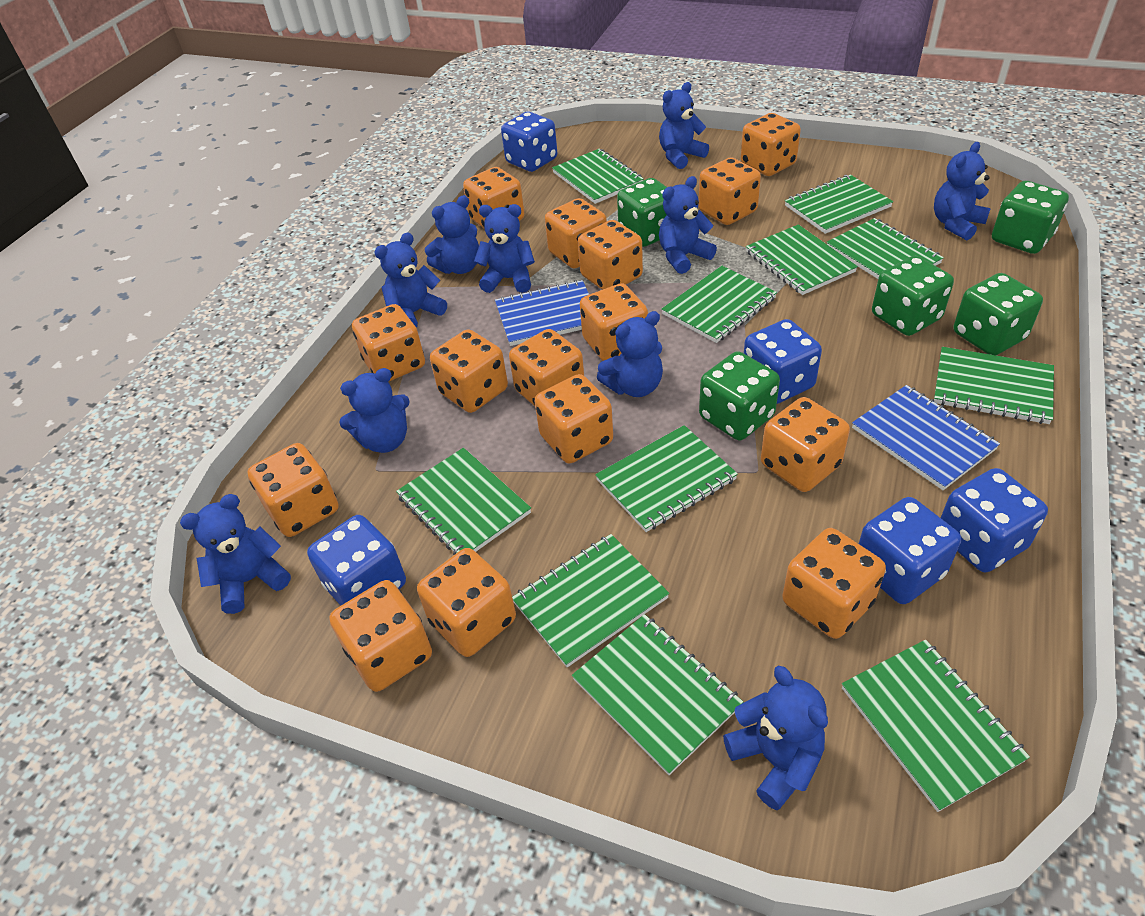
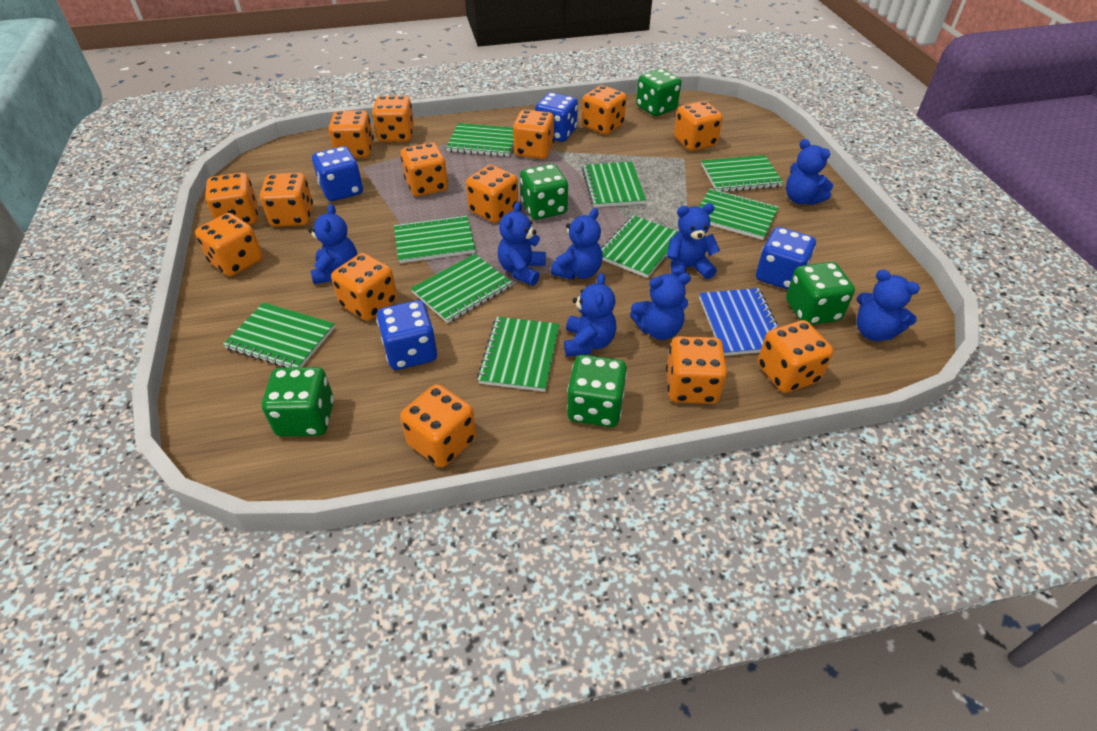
blue dice: [307,515,406,606] [501,112,557,172] [744,319,822,404] [859,497,961,604] [941,468,1048,572] = 5 -> [312,146,363,201] [377,300,437,370] [535,92,578,142] [756,227,816,290] = 4
blue notebook: [495,280,589,346] [852,385,1000,490] = 2 -> [699,288,778,356] = 1
blue teddy bear: [180,494,291,614] [339,368,410,453] [374,232,447,328] [425,195,479,274] [474,204,535,293] [597,311,663,397] [659,82,709,169] [659,176,717,274] [723,666,828,810] [934,142,991,240] = 10 -> [308,204,357,284] [498,202,546,286] [551,208,603,280] [564,273,617,356] [630,273,691,340] [667,203,720,279] [786,139,833,205] [856,269,920,341] = 8
green notebook: [396,448,531,555] [512,534,669,667] [552,149,644,204] [572,614,743,775] [595,425,738,532] [662,266,777,343] [746,224,858,295] [785,175,893,234] [826,218,944,279] [842,640,1030,812] [934,347,1054,424] = 11 -> [223,302,335,368] [394,215,475,263] [411,254,512,323] [446,123,514,157] [477,317,560,392] [582,162,646,207] [601,215,678,278] [699,189,779,240] [701,155,783,192] = 9
orange dice: [247,443,339,537] [329,580,432,692] [352,304,425,382] [417,548,516,657] [430,329,508,413] [463,167,524,228] [509,329,584,406] [534,374,613,464] [545,198,607,269] [578,220,643,290] [580,283,648,361] [699,157,761,225] [741,113,801,176] [761,397,850,492] [782,528,886,639] = 15 -> [195,213,263,277] [205,173,258,225] [260,173,313,227] [329,110,374,158] [331,253,398,321] [372,96,414,142] [400,384,476,468] [401,142,448,196] [466,165,519,223] [513,110,554,159] [582,85,627,135] [666,336,727,404] [674,101,723,151] [758,320,833,393] = 14

